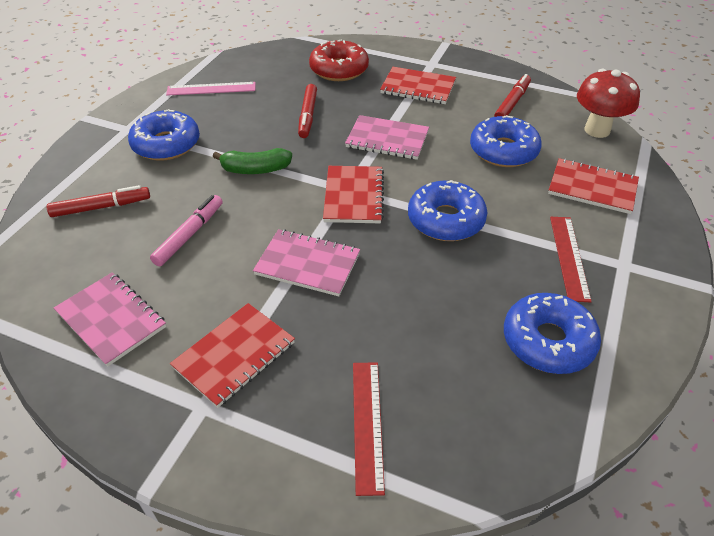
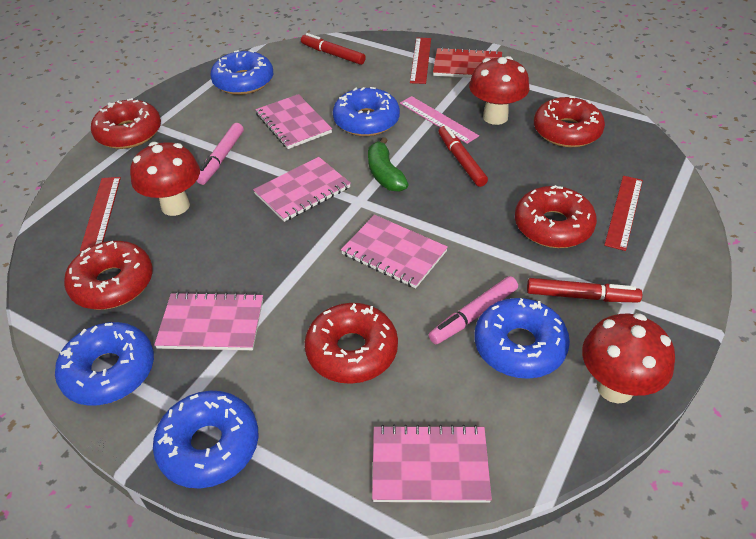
blue donut: [128,109,200,161] [408,180,487,241] [470,115,542,167] [504,293,601,374] = 4 -> [55,322,154,406] [153,391,259,488] [210,50,273,95] [333,87,400,136] [475,298,570,379] = 5
pink marker: [150,195,223,266] = 1 -> [197,123,244,185] [429,276,518,344] = 2
pink notebook: [54,272,166,367] [253,229,360,296] [345,115,429,160] = 3 -> [154,292,263,350] [253,157,351,222] [255,94,332,149] [341,215,448,288] [372,425,492,503] = 5
red donut: [309,39,369,81] = 1 -> [64,241,153,310] [91,98,161,149] [305,303,398,384] [515,185,597,248] [534,96,605,148] = 5
red mushroom: [577,69,640,138] = 1 -> [130,142,200,216] [469,56,529,125] [582,313,675,404] = 3
red notebook: [170,303,295,408] [323,166,384,223] [380,67,456,104] [548,158,639,214] = 4 -> [433,47,502,78] = 1
red ruler: [353,362,385,496] [550,217,592,302] = 2 -> [80,177,121,251] [410,38,431,84] [604,176,643,251] = 3

